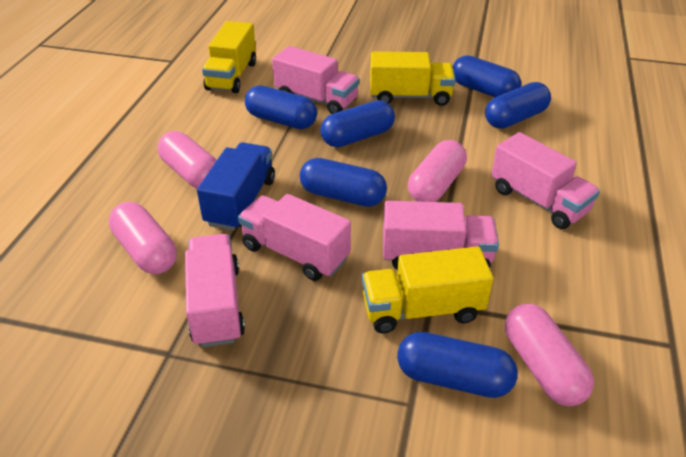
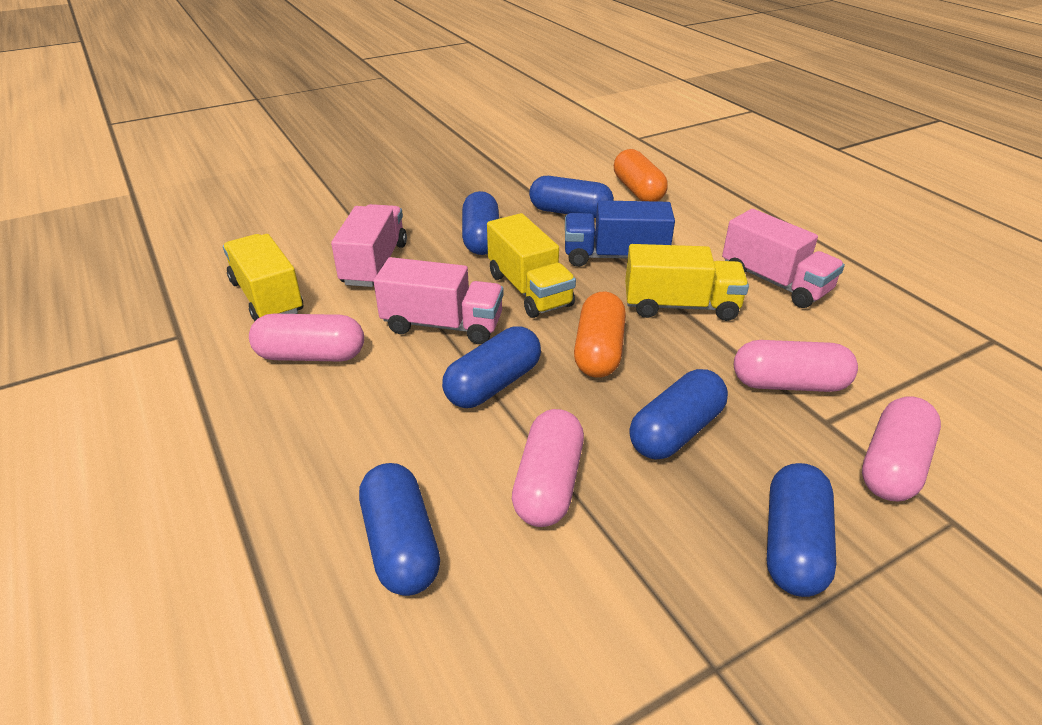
orange capsule: none = 0 -> [574,291,626,378] [614,149,668,202] = 2
pink truck: [185,234,245,347] [238,194,351,281] [272,46,360,114] [383,201,499,270] [491,132,600,229] = 5 -> [331,204,407,287] [374,257,504,344] [722,209,845,308] = 3

